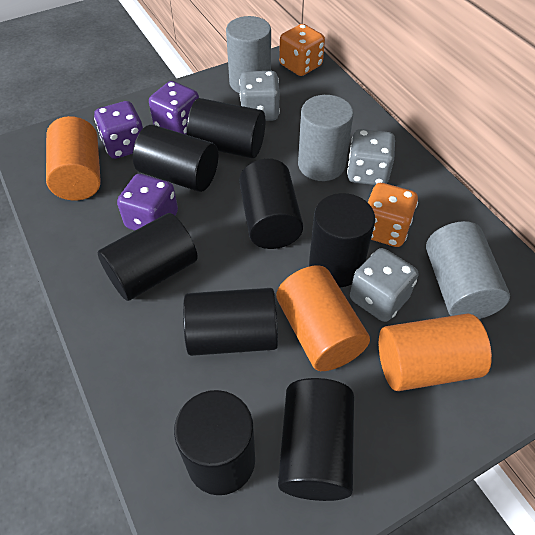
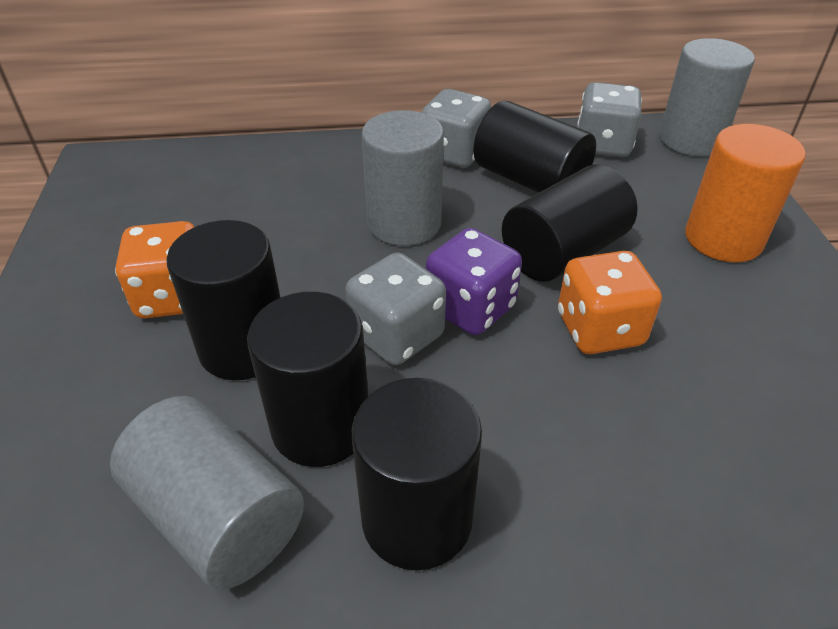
black cylinder: [98,213,198,301] [133,125,218,192] [174,390,255,495] [183,288,278,356] [187,98,265,158] [239,159,303,249] [278,378,354,501] [309,193,375,288] = 8 -> [166,220,280,380] [247,292,368,467] [352,378,482,570] [474,101,596,193] [502,164,638,282] = 5
orange cylinder: [46,116,101,200] [276,265,370,371] [379,313,492,391] = 3 -> [685,124,805,262] = 1
purple dice: [94,101,143,159] [117,174,178,231] [149,81,199,134] = 3 -> [426,228,522,335] = 1

